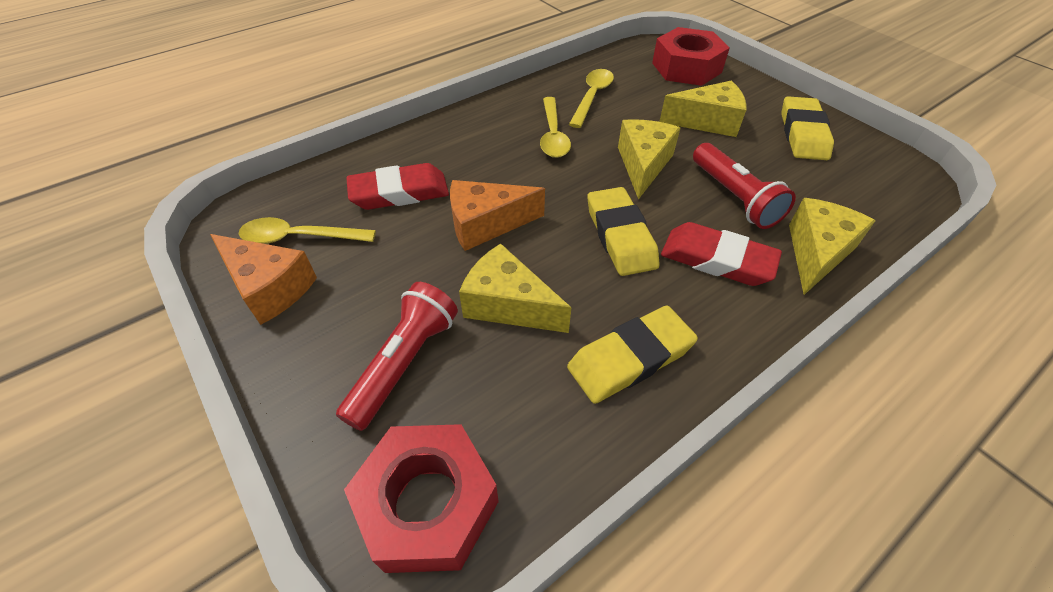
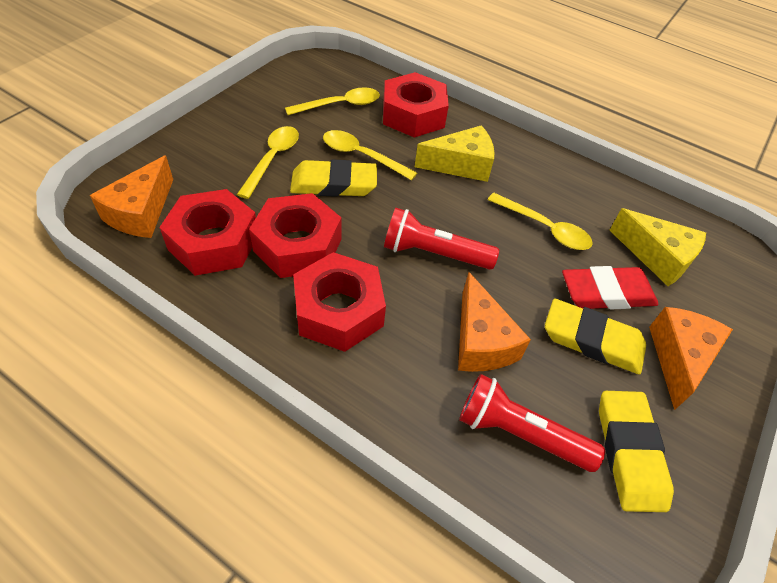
orange cheese: [210,234,317,325] [450,180,545,251] = 2 -> [90,155,173,238] [458,272,531,372] [649,307,733,410] = 3
red eraser: [346,163,449,210] [661,222,782,286] = 2 -> [562,266,659,310] = 1
red nut: [344,424,499,573] [652,27,730,86] = 2 -> [159,189,256,276] [249,193,341,278] [293,252,386,352] [383,72,449,138] = 4
yellow cheese: [459,243,571,333] [618,119,680,200] [659,80,746,137] [789,198,875,295] = 4 -> [415,125,495,182] [609,208,706,286] = 2
yellow spoon: [239,217,376,244] [540,97,571,158] [569,69,614,128] = 3 -> [237,126,299,199] [285,87,380,115] [323,130,417,181] [487,193,593,250] = 4

